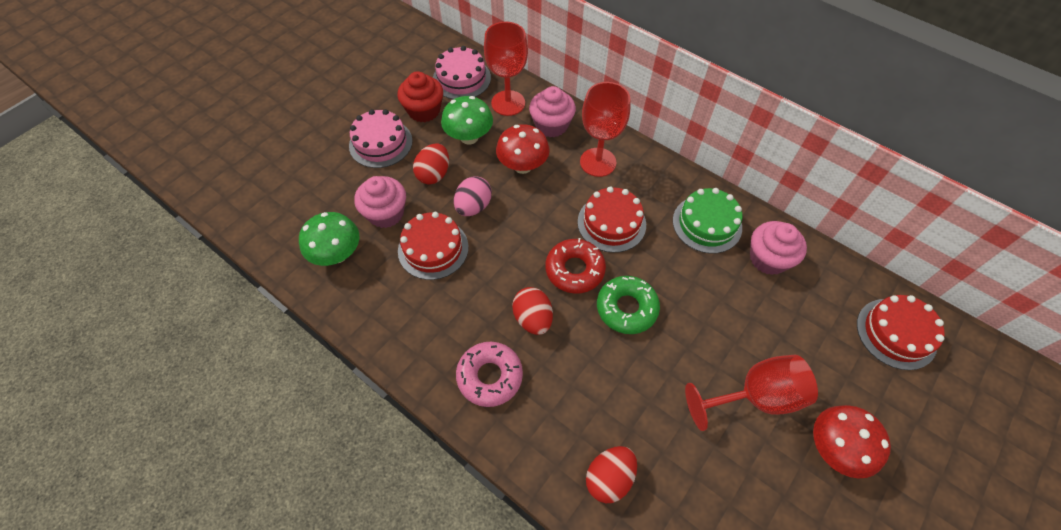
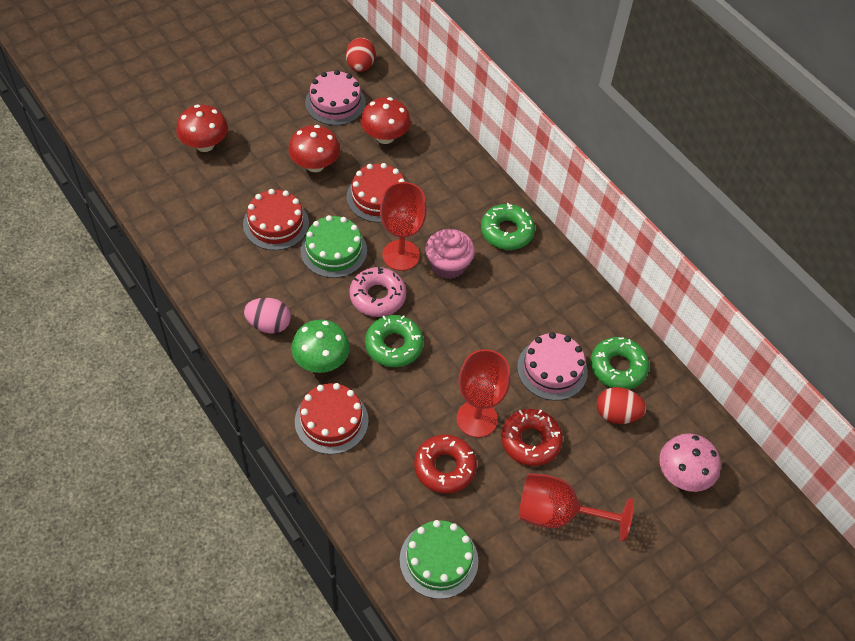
green cake: [673,188,742,254] = 1 -> [301,215,367,278] [400,520,478,599] = 2
green donut: [597,276,660,334] = 1 -> [365,315,424,367] [481,203,535,250] [590,337,649,389] = 3
green mushroom: [299,212,360,266] [441,96,493,145] = 2 -> [291,319,350,373] = 1
pink cupcake: [354,176,406,228] [529,86,576,137] [750,221,807,275] = 3 -> [425,229,475,279] = 1
pink mushroom: none = 0 -> [659,433,721,492] = 1
red cupcake: [398,71,443,122] = 1 -> none = 0
red donut: [545,238,606,293] = 1 -> [414,435,477,494] [501,409,563,466] = 2
red egg: [413,143,449,184] [512,287,553,335] [586,446,637,503] = 3 -> [346,37,376,72] [597,387,646,424] = 2
red mushroom: [496,124,550,174] [813,405,891,478] = 2 -> [176,105,228,152] [288,125,340,172] [361,97,411,144] = 3

